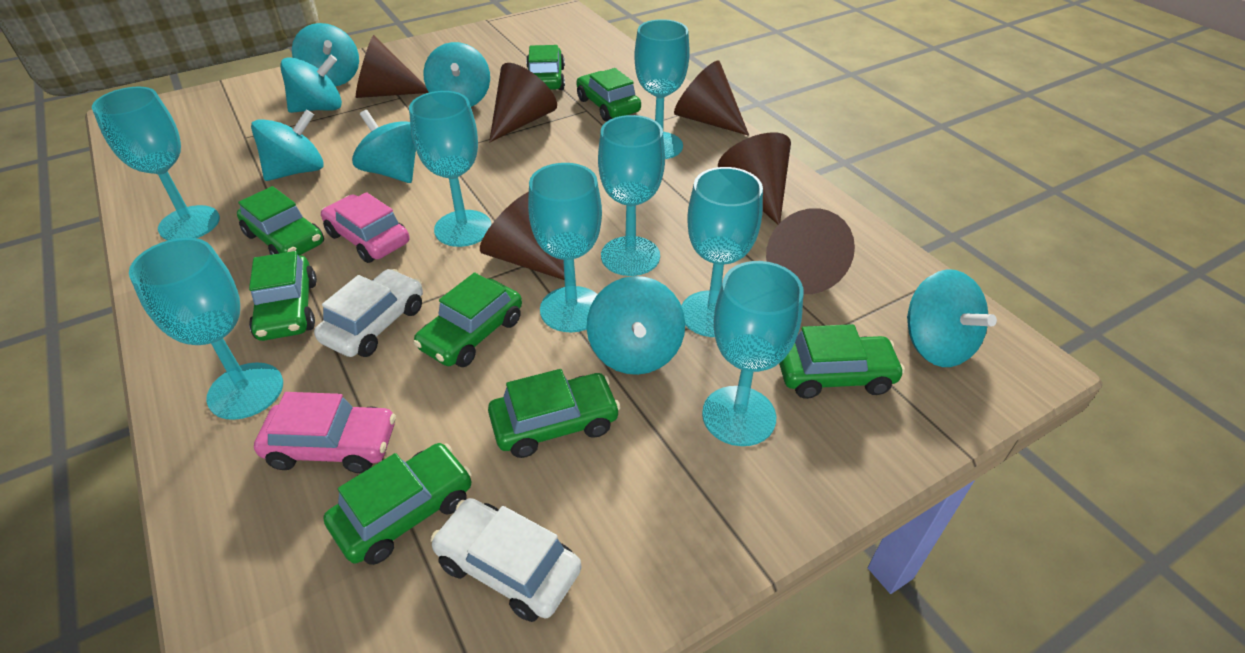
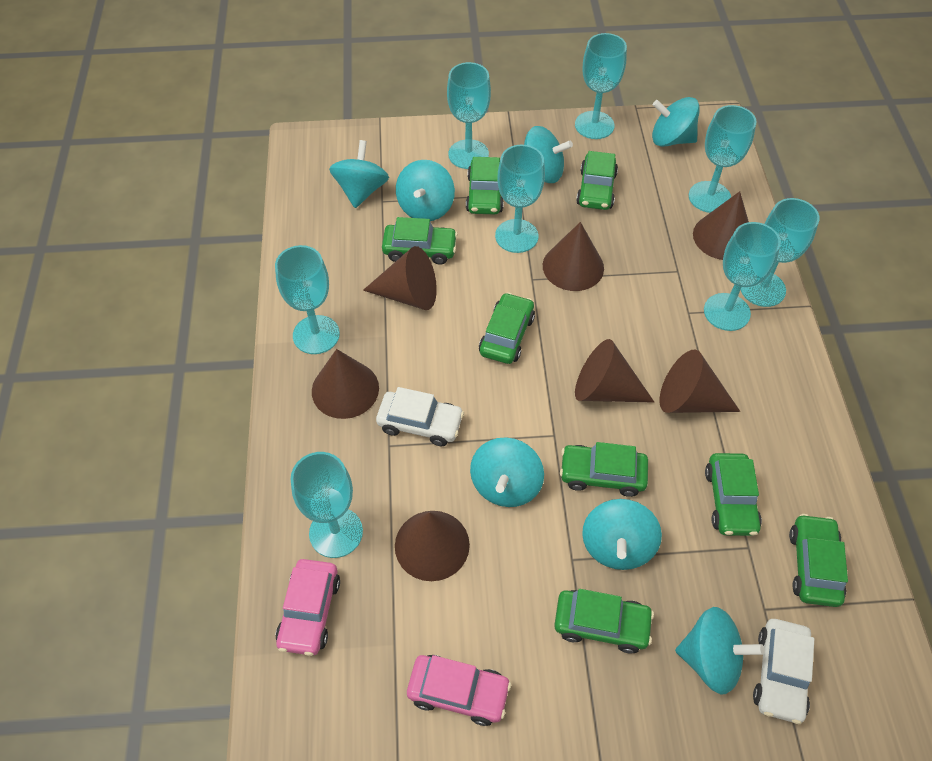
brown cone: [356,35,429,98] [480,192,564,280] [489,63,557,142] [674,61,749,136] [718,133,791,225] [766,208,855,294] = 6 -> [312,349,379,419] [363,246,437,310] [395,511,470,581] [543,222,604,291] [575,339,654,403] [660,350,740,413] [693,191,749,260] = 7

